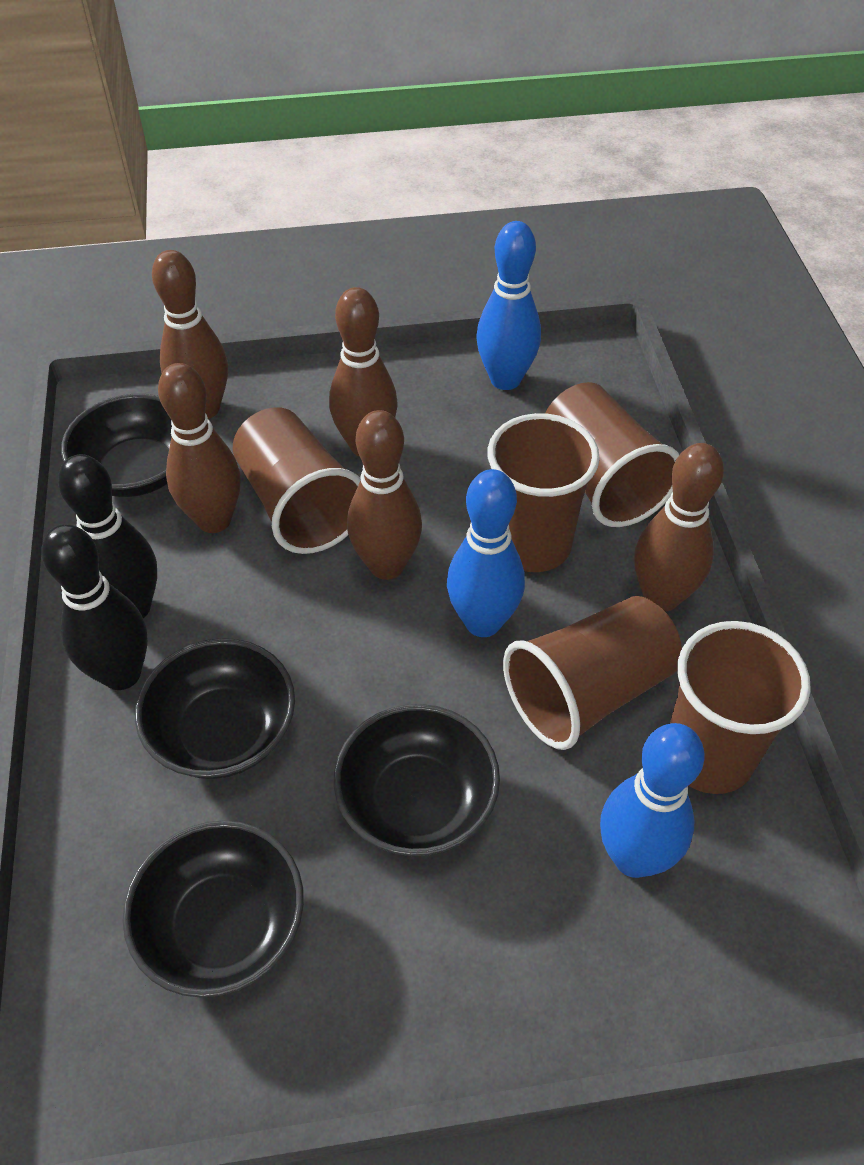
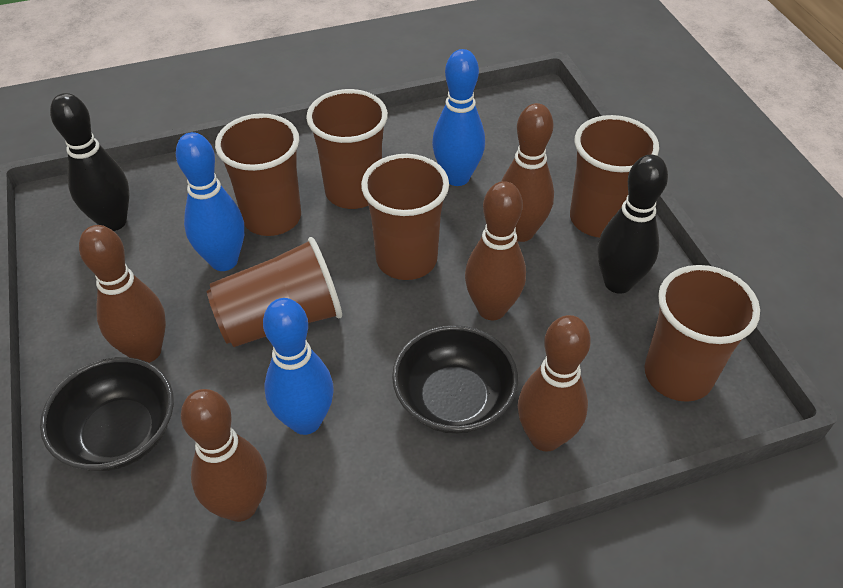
black bowl: [61,394,172,497] [122,820,304,998] [135,638,295,779] [334,704,500,856] = 4 -> [40,357,174,471] [392,325,518,434] = 2
brown cup: [233,407,361,554] [487,413,600,572] [503,596,682,750] [546,382,679,527] [670,621,811,794] = 5 -> [207,237,342,347] [215,113,301,236] [306,89,388,209] [361,154,449,280] [570,115,659,237] [644,265,760,402] = 6

